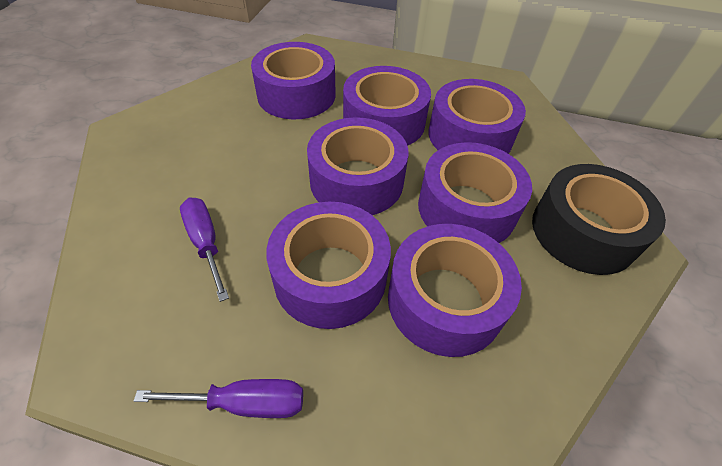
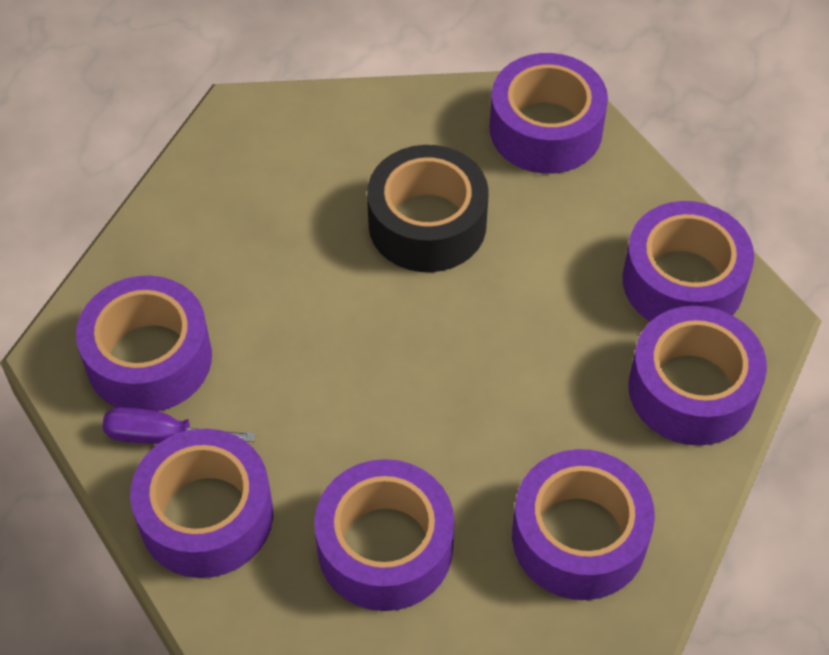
purple screwdriver: [134,379,303,418] [180,197,229,302] = 2 -> [102,407,256,444] = 1

